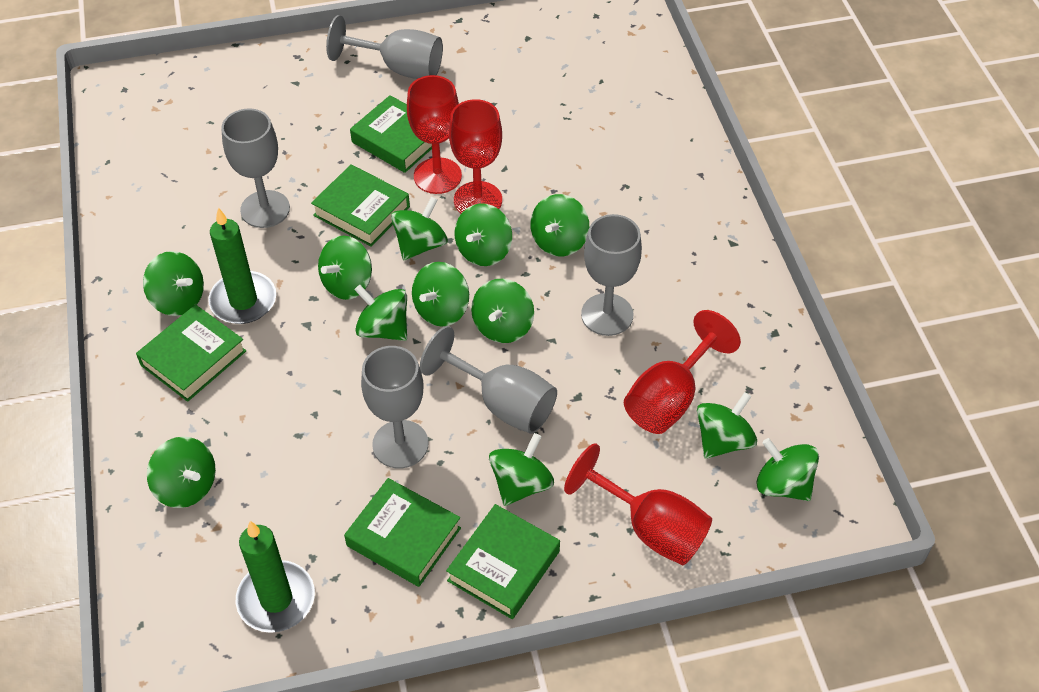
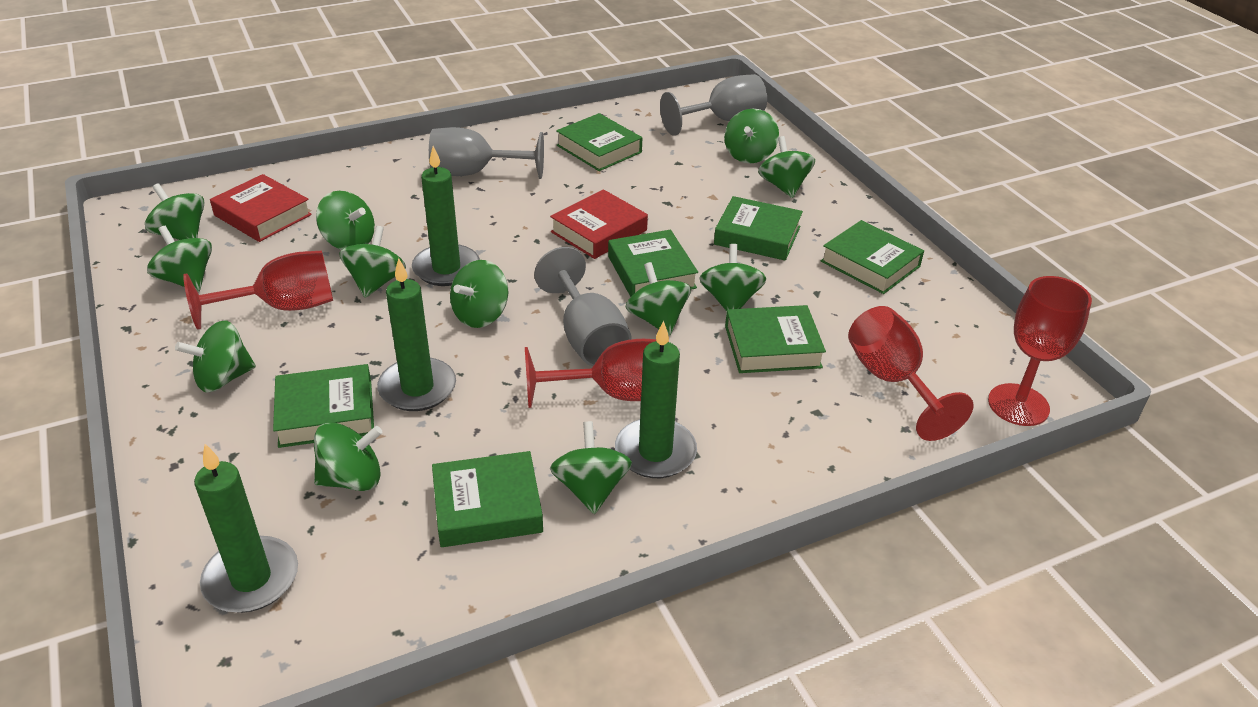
green book: [136,304,246,402] [311,164,410,247] [344,478,461,587] [350,95,432,173] [446,504,560,619] = 5 -> [273,364,374,448] [432,451,543,547] [556,113,642,171] [608,230,698,297] [714,196,803,261] [725,305,826,373] [821,220,924,294] = 7
green candle: [208,208,276,324] [236,521,315,633] = 2 -> [194,444,298,613] [377,258,456,411] [412,146,480,286] [615,321,697,478] = 4
grey goblet: [221,108,290,228] [326,15,443,79] [361,346,428,469] [420,326,557,434] [581,214,642,336] = 5 -> [429,127,544,179] [534,247,632,367] [660,74,767,136] = 3
red book: none = 0 -> [210,174,312,242] [550,189,648,259] = 2

